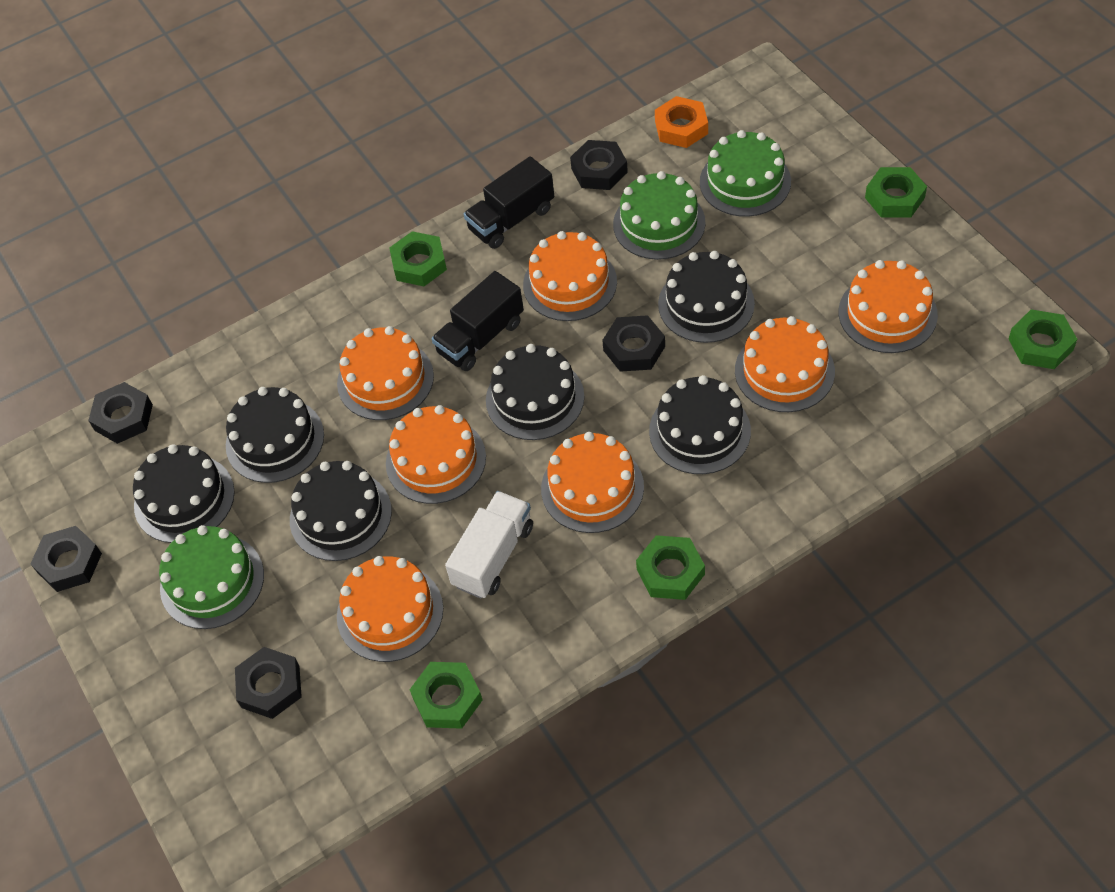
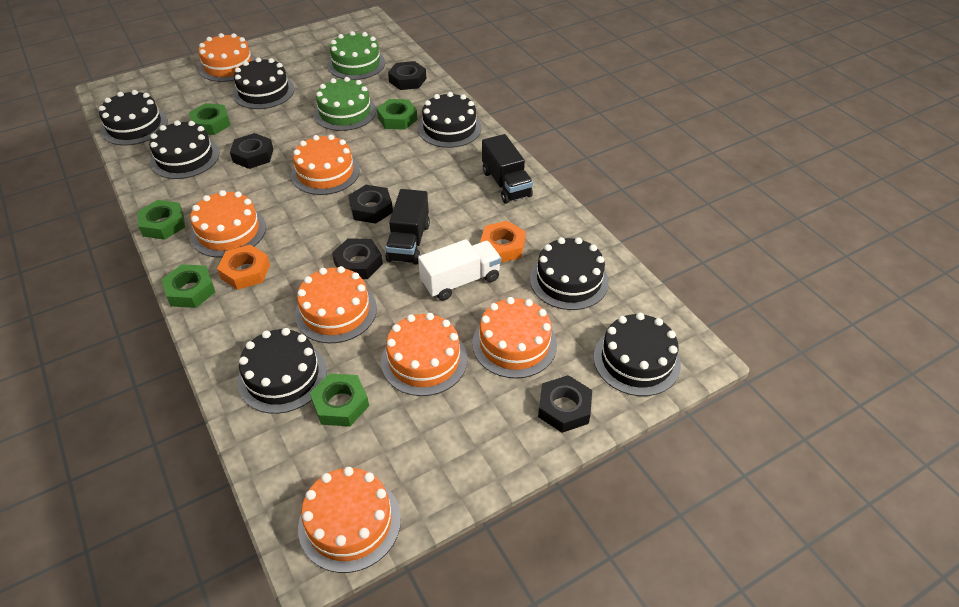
black cake: [133,444,235,543] [226,387,324,483] [290,461,392,561] [486,344,584,440] [649,375,751,474] [658,251,755,343] = 6 -> [99,90,168,146] [149,120,219,179] [233,58,294,109] [238,328,327,414] [418,92,482,148] [530,237,609,310] [594,313,681,396] = 7
green cake: [159,525,264,629] [613,171,706,260] [700,130,791,217] = 3 -> [314,77,376,131] [327,31,385,80] = 2
orange nut: [655,96,708,148] = 1 -> [217,245,270,290] [480,221,526,263] = 2

